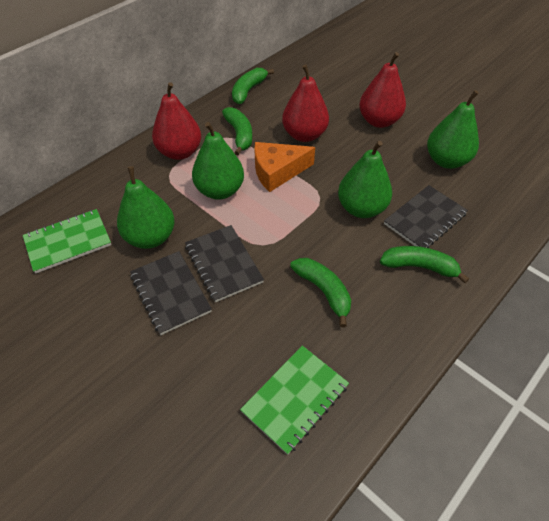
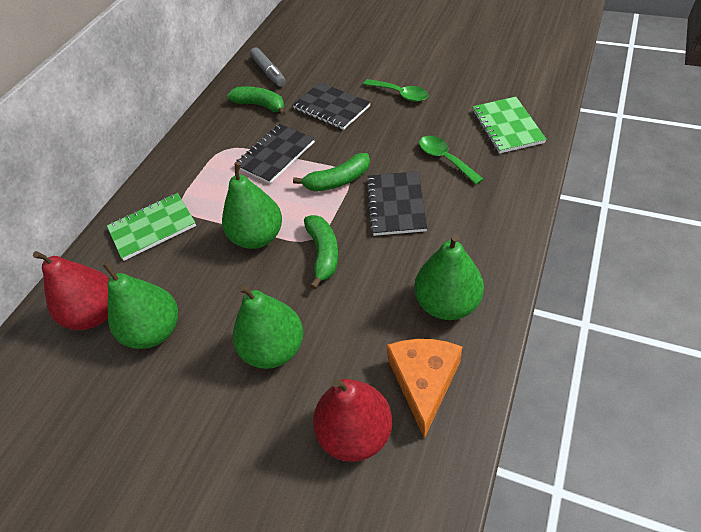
green banana: [222,107,252,155] [232,68,274,104] [290,258,351,327] [380,246,469,283] = 4 -> [227,86,286,116] [293,153,370,191] [304,215,338,289] = 3
green spoon: none = 0 -> [363,79,429,102] [419,136,483,185] = 2
grey marker: none = 0 -> [250,47,286,87] = 1
red pear: [152,82,201,160] [282,64,329,142] [359,52,406,128] = 3 -> [33,251,109,330] [313,379,392,462] = 2

